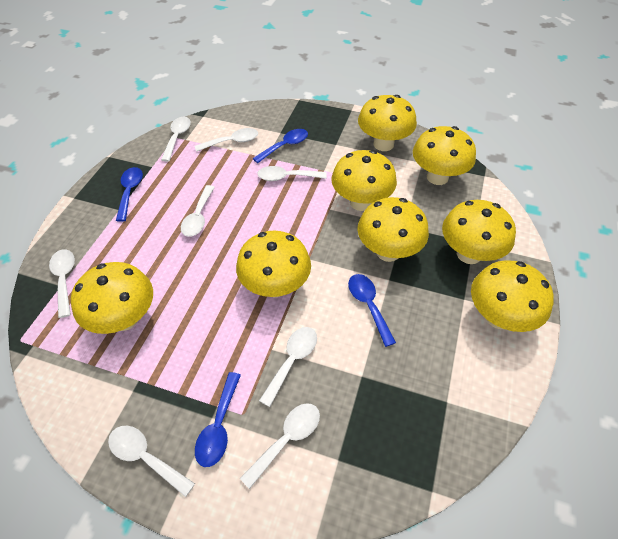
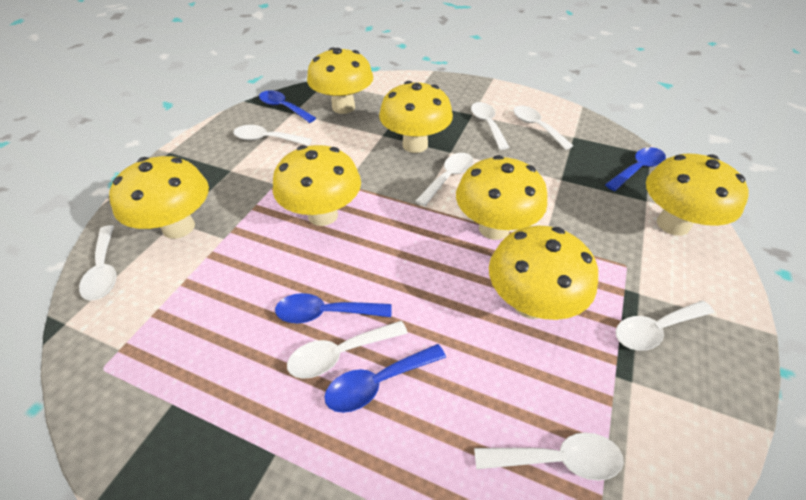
yellow mushroom: [71,262,153,334] [236,231,311,297] [331,150,397,211] [357,197,429,262] [358,95,417,151] [413,126,476,185] [442,200,516,264] [471,260,554,332] = 8 -> [109,156,209,239] [273,145,361,226] [307,47,373,114] [379,81,453,153] [456,155,547,240] [489,226,598,320] [646,154,749,236] = 7

